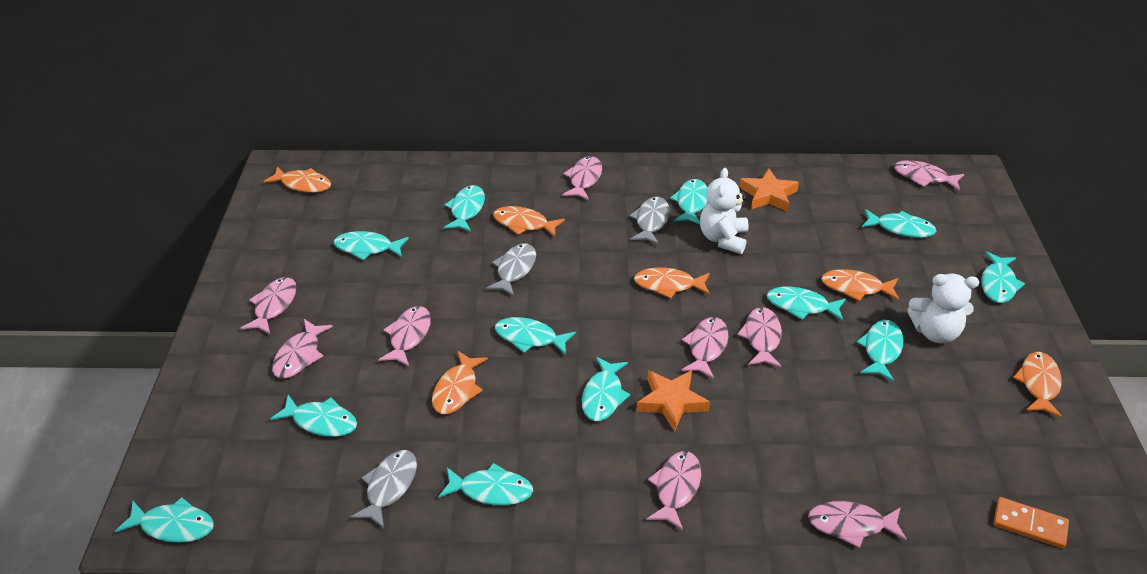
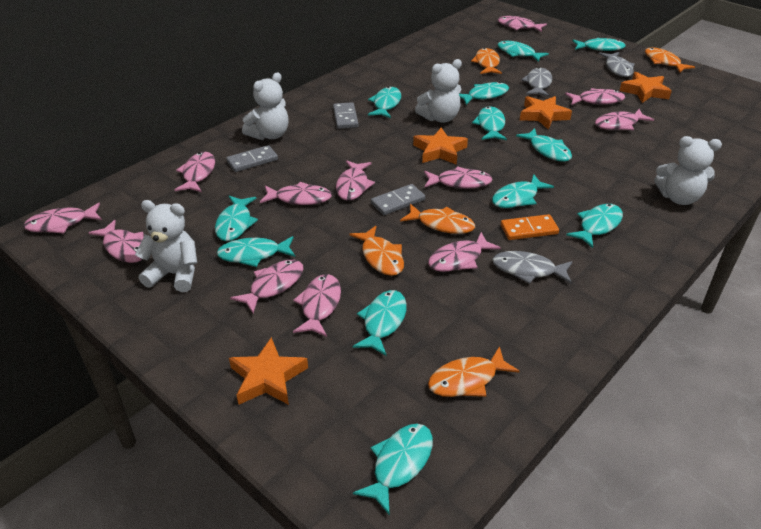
grey domino: none = 0 -> [226,145,278,172] [333,102,359,129] [371,184,425,215] = 3
orange fish: [263,166,331,193] [432,351,488,414] [493,206,565,237] [634,268,710,298] [821,269,899,301] [1013,352,1062,418] = 6 -> [349,226,404,276] [400,204,475,234] [428,346,520,397] [471,48,502,74] [645,48,695,73] = 5
orange star: [636,370,710,432] [739,168,799,212] = 2 -> [229,337,308,405] [413,128,468,165] [520,96,572,130] [619,72,672,103] = 4
pink fish: [241,277,296,334] [272,319,333,379] [378,306,431,366] [562,156,602,200] [646,451,701,530] [682,317,729,379] [737,307,782,367] [808,501,907,548] [894,160,964,191] = 9 -> [23,203,102,234] [89,220,144,263] [175,152,215,192] [230,259,303,313] [260,182,332,205] [293,274,341,337] [336,160,375,201] [424,166,492,189] [428,232,501,272] [498,16,547,32] [565,88,625,105] [595,109,654,130] = 12
white teddy bear: [700,168,749,254] [907,274,979,343] = 2 -> [135,200,197,292] [242,72,289,140] [415,59,462,123] [654,136,722,205] = 4

